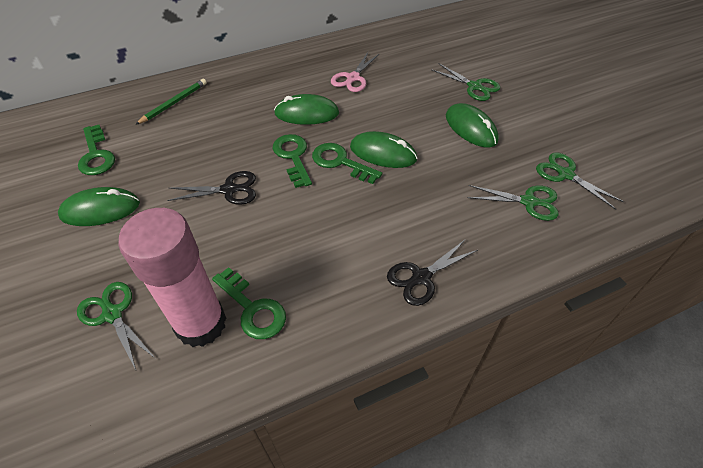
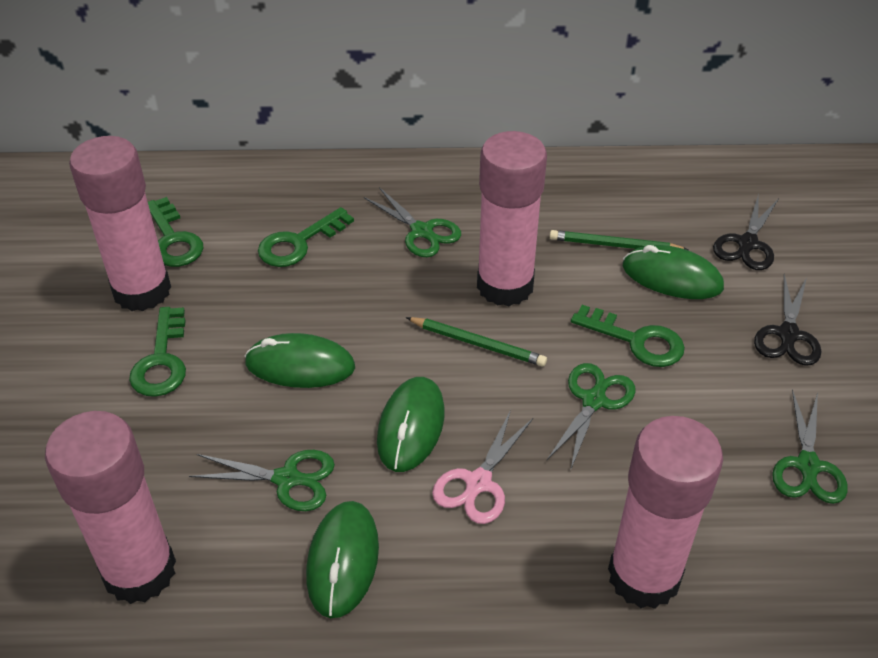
green pencil: [135,79,207,125] = 1 -> [406,317,547,366] [550,230,689,250] = 2
pink glue stick: [119,208,226,347] = 1 -> [45,411,176,604] [69,136,171,311] [477,131,547,307] [608,416,723,609] = 4

